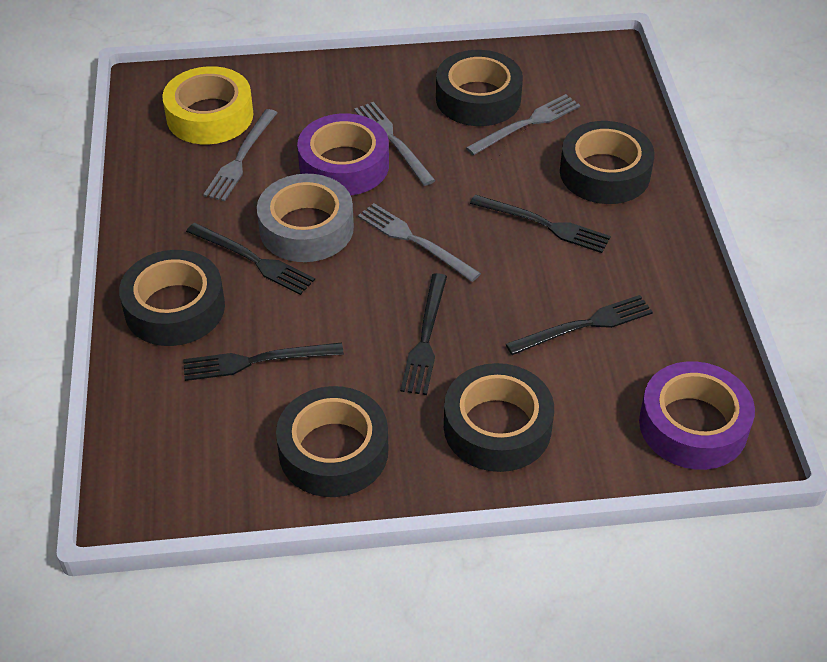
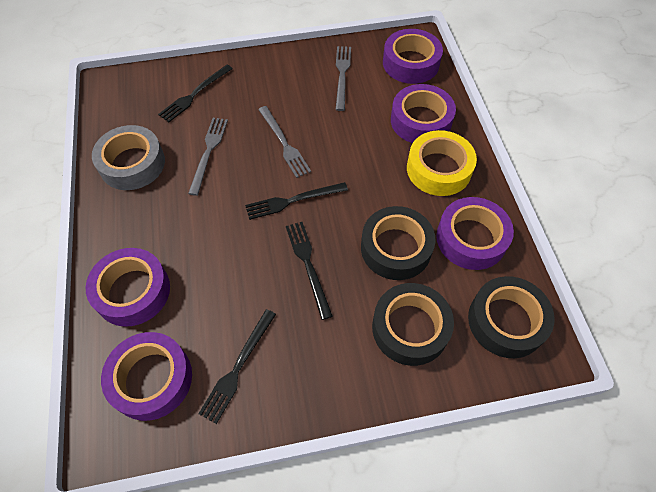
black fork: [183,342,344,381] [186,223,315,295] [400,273,447,395] [470,195,611,253] [506,295,653,355] = 5 -> [158,65,233,122] [198,309,276,424] [245,182,348,220] [286,222,333,320] = 4
black tape: [119,250,225,346] [276,386,388,497] [436,50,523,126] [444,363,554,472] [560,121,655,204] = 5 -> [361,206,436,280] [372,283,454,366] [468,276,555,358] = 3
grey fork: [203,109,277,201] [354,102,436,186] [358,203,481,282] [466,94,580,155] = 4 -> [188,118,228,196] [258,106,311,178] [335,46,351,111] = 3
purple tape: [297,113,389,195] [639,361,755,470] = 2 -> [86,248,170,327] [101,332,192,421] [383,29,443,84] [391,84,456,143] [436,197,514,270] = 5

